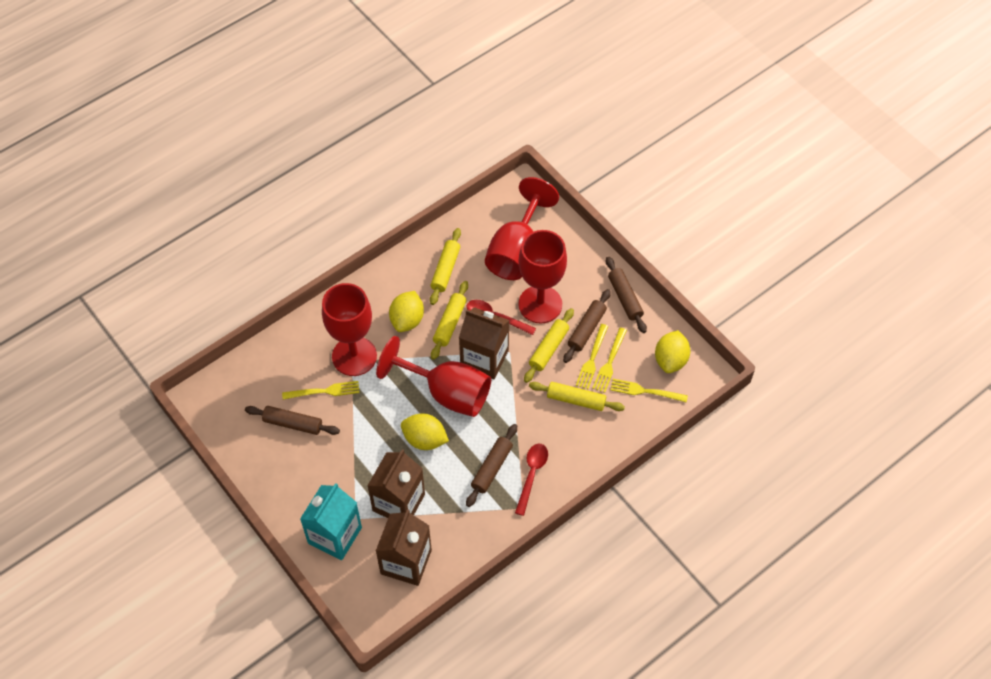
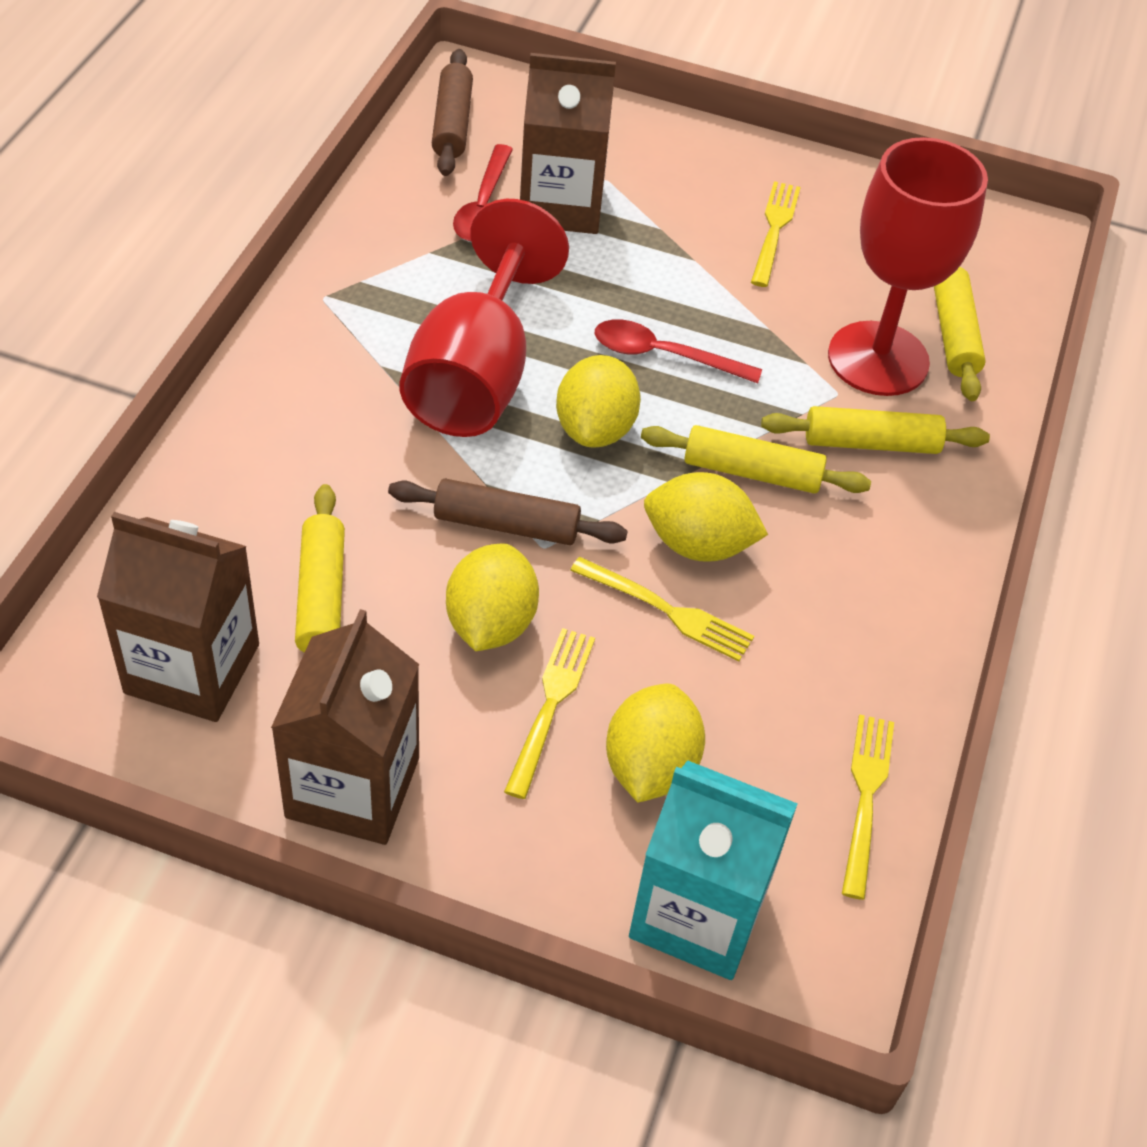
brown rolling pin: [245,406,340,435] [466,424,517,507] [563,289,611,363] [606,256,647,333] = 4 -> [388,478,627,545] [432,49,473,176] = 2
red goblet: [322,283,377,376] [376,336,491,417] [485,177,559,280] [518,230,567,323] = 4 -> [399,199,569,437] [828,137,988,396] = 2
yellow lemon: [389,291,424,332] [401,413,449,450] [655,330,690,373] = 3 -> [446,544,539,651] [556,355,641,448] [606,684,705,802] [644,472,768,562] = 4

